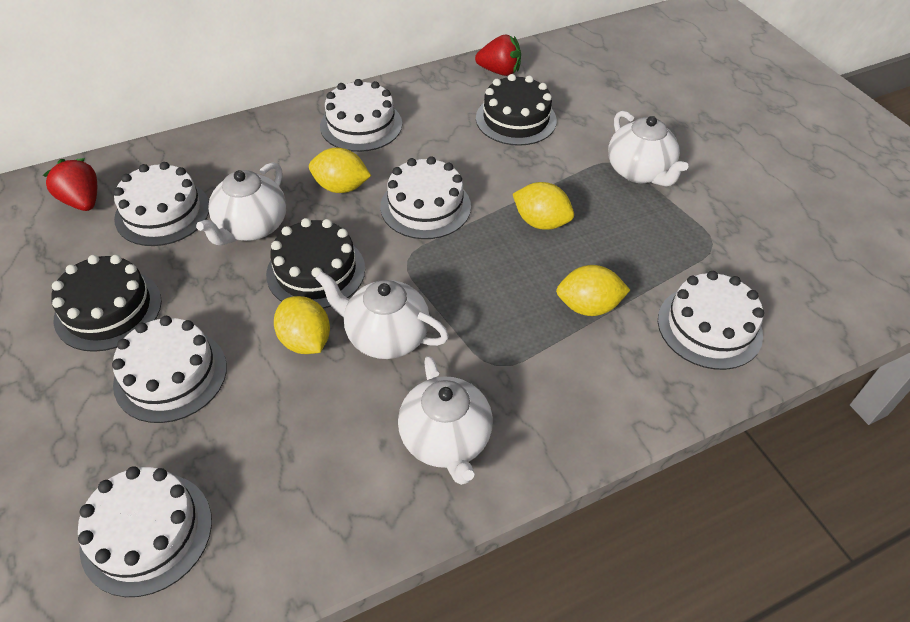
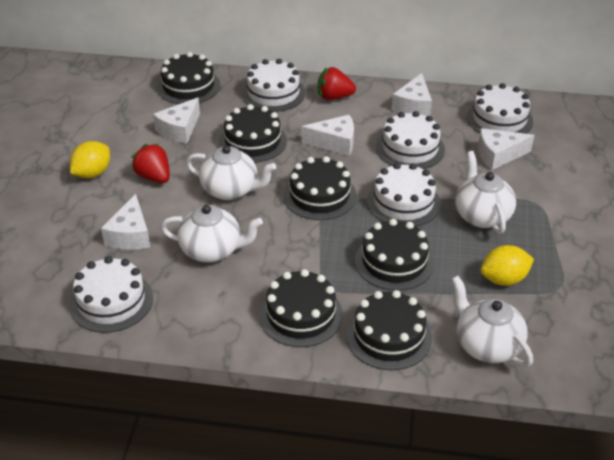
black cake: [51,255,162,352] [266,218,365,309] [476,74,557,146] = 3 -> [157,52,220,104] [219,104,287,163] [259,269,343,347] [283,156,357,220] [346,290,432,370] [355,219,434,291] = 6
white cake: [78,466,212,597] [112,316,227,423] [113,162,209,246] [320,79,402,152] [380,156,471,239] [658,271,764,370] = 6 -> [69,256,153,333] [242,59,306,112] [367,163,441,227] [376,111,445,169] [466,83,533,134] = 5
white cheese: none = 0 -> [101,194,150,250] [153,97,200,143] [301,115,354,156] [392,73,432,116] [478,128,534,170] = 5
yellow lemon: [274,296,330,354] [309,148,371,193] [513,182,574,230] [556,265,630,316] = 4 -> [70,141,110,178] [480,245,534,286] = 2

